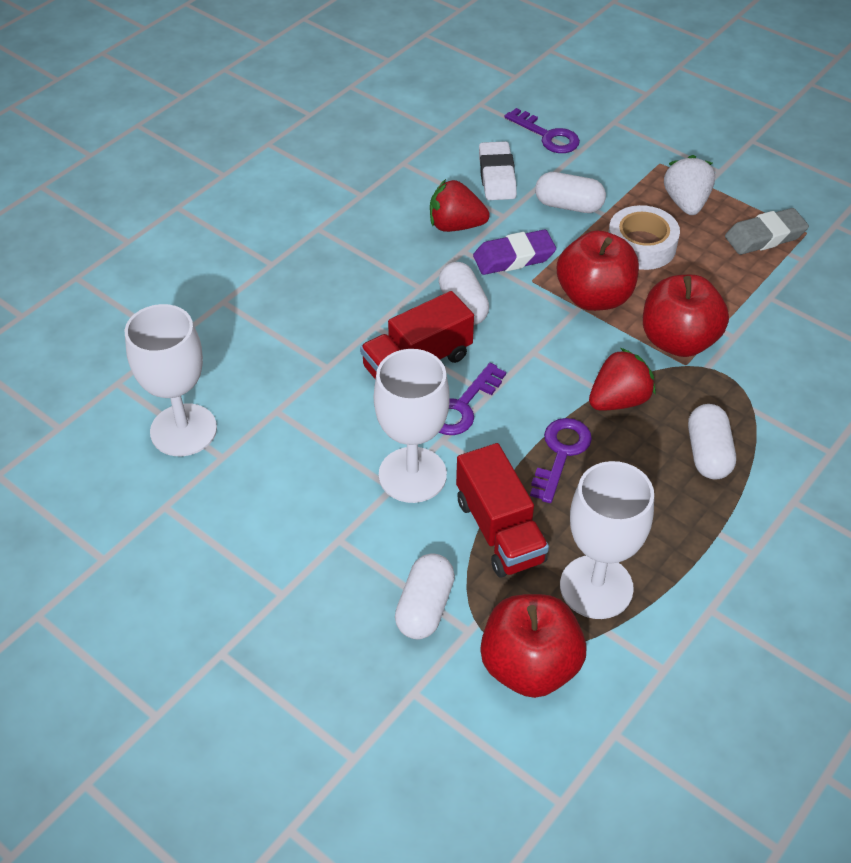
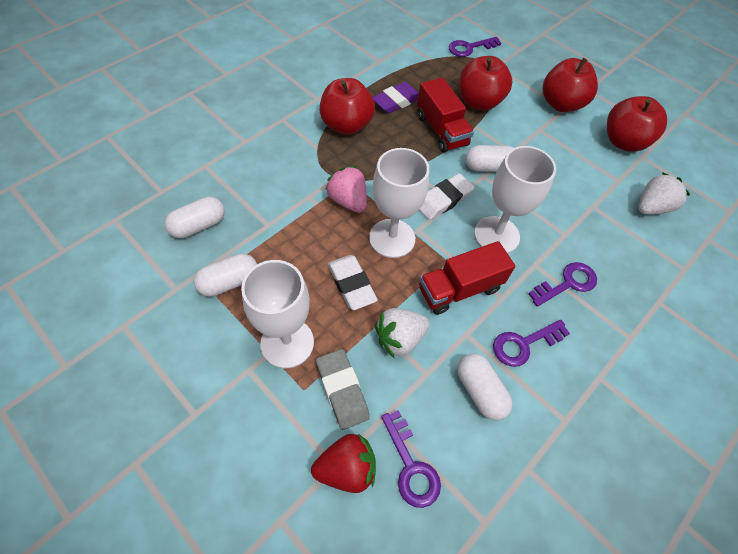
pink strawberry: none = 0 -> [325,166,367,213] = 1
purple key: [439,363,506,435] [505,108,580,153] [530,418,592,503] = 3 -> [381,410,441,508] [449,37,501,57] [493,320,570,367] [528,262,597,307] = 4
red apple: [480,594,586,698] [557,231,639,311] [643,275,729,357] = 3 -> [320,78,375,135] [459,56,512,111] [543,58,598,112] [607,96,667,152] = 4
red strawberry: [430,179,490,232] [589,348,655,411] = 2 -> [311,433,376,493] = 1
white eraser: [479,141,517,200] = 1 -> [328,255,378,310] [419,173,474,220] = 2
white strawberry: [664,155,715,215] = 1 -> [375,308,430,359] [638,172,690,215] = 2
white tape: [608,205,680,270] = 1 -> none = 0

